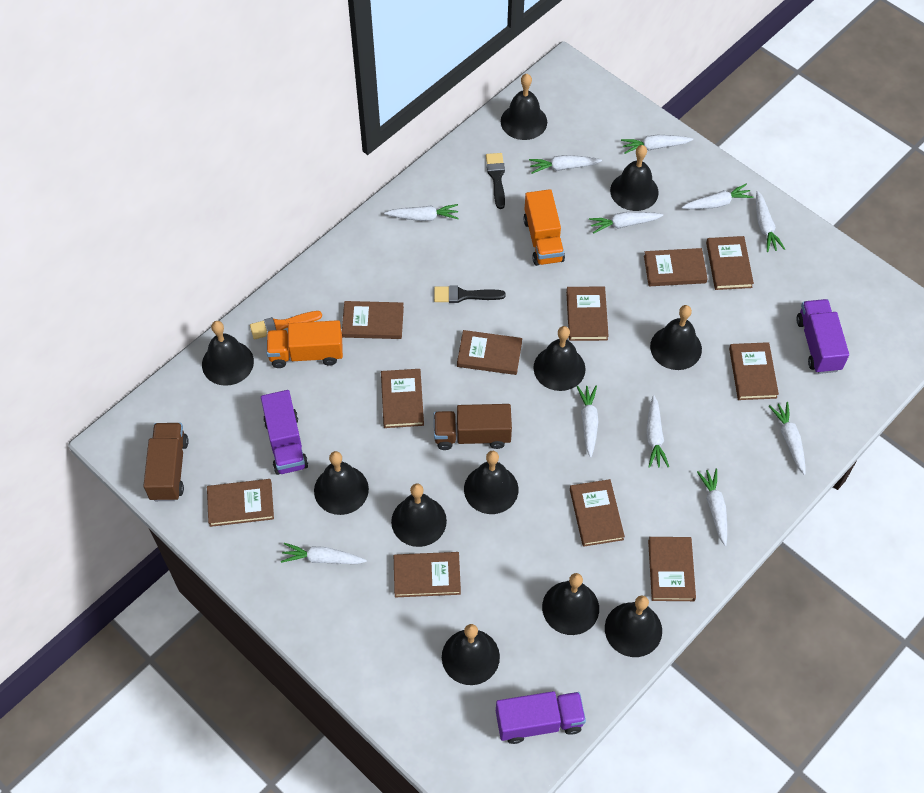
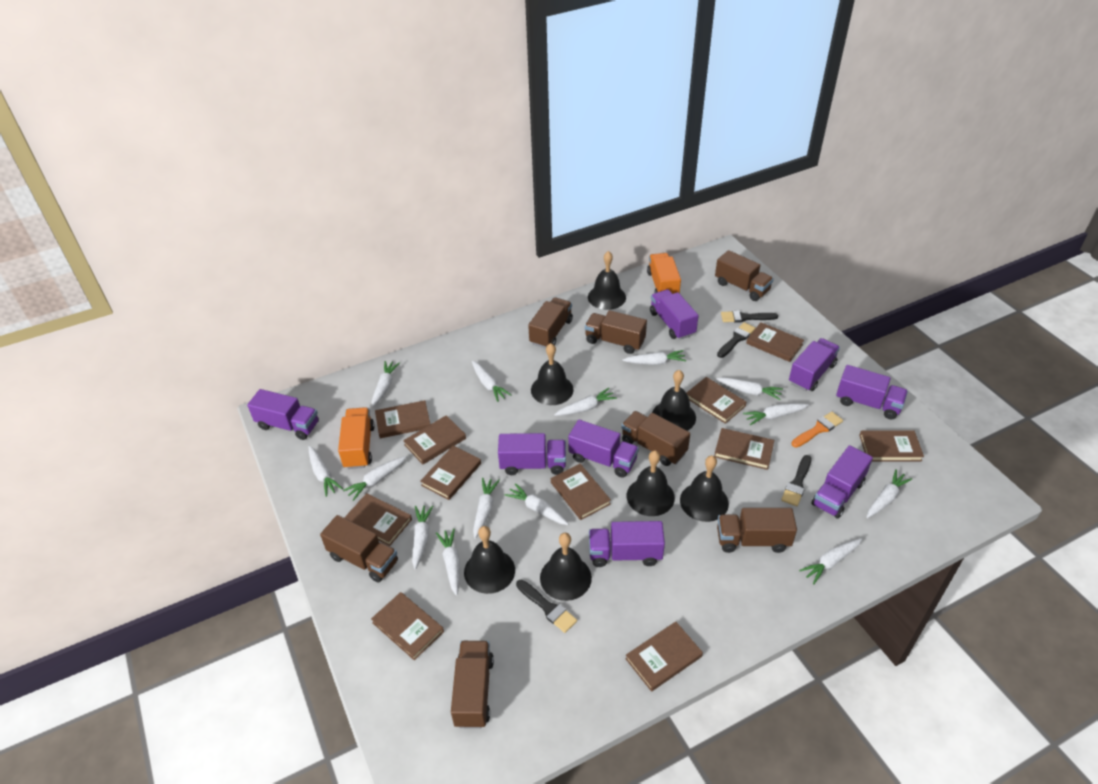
black bell: [202,321,254,386] [314,451,369,515] [391,484,447,547] [442,624,500,685] [464,451,518,514] [501,74,547,140] [533,326,586,391] [542,573,599,635] [605,595,662,657] [610,145,659,211] [650,305,702,370] = 11 -> [464,526,515,594] [531,343,574,405] [540,533,592,601] [588,251,626,310] [627,450,675,516] [652,370,696,431] [680,456,729,522] = 7
black brush: [434,285,506,303] [486,153,505,209] = 2 -> [516,580,577,633] [717,322,756,358] [721,311,778,323] [781,455,812,506] = 4
brown truck: [143,423,189,501] [434,404,512,450] = 2 -> [320,515,398,582] [451,641,494,729] [528,297,573,349] [585,310,647,354] [621,411,690,466] [715,250,774,301] [717,508,797,553] = 7
purple truck: [261,390,308,475] [496,691,586,744] [796,299,849,374] = 3 -> [247,389,319,440] [498,433,566,475] [568,420,639,478] [589,521,665,567] [650,289,699,340] [789,338,840,391] [811,445,873,519] [836,365,908,419] = 8
white carrot: [281,543,367,564] [384,204,459,221] [529,155,602,174] [577,386,598,458] [589,212,663,234] [621,135,693,154] [647,395,669,468] [681,184,754,209] [697,469,727,546] [756,191,785,252] [769,402,806,475] = 11 -> [309,446,343,497] [343,456,406,501] [371,361,400,408] [412,505,433,569] [436,529,460,596] [472,361,511,402] [473,478,500,539] [504,483,569,525] [554,388,617,416] [622,350,686,365] [716,377,783,400] [743,403,809,425] [799,538,862,584] [867,469,912,518] = 14

